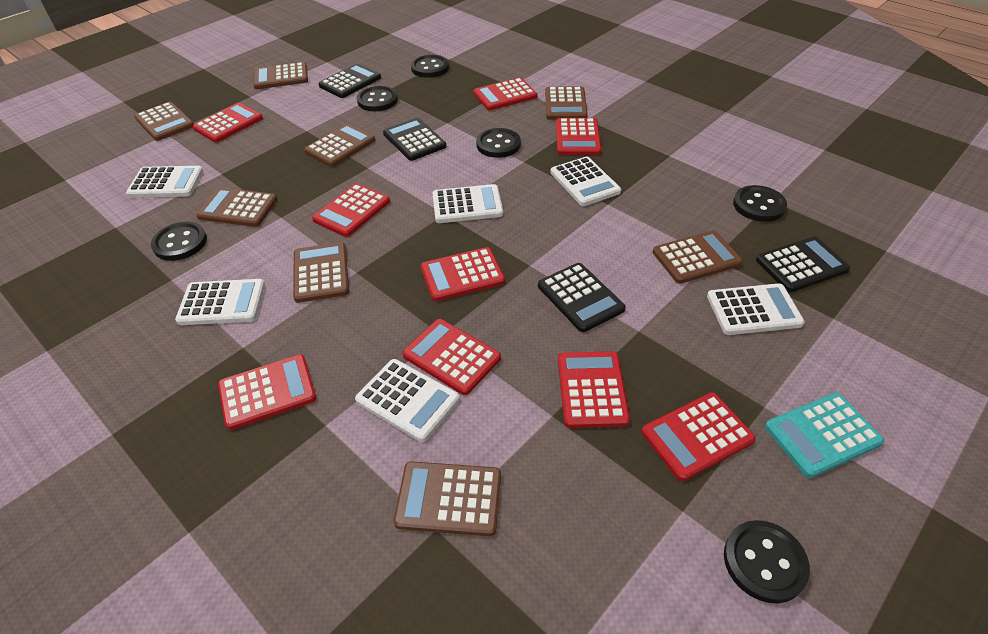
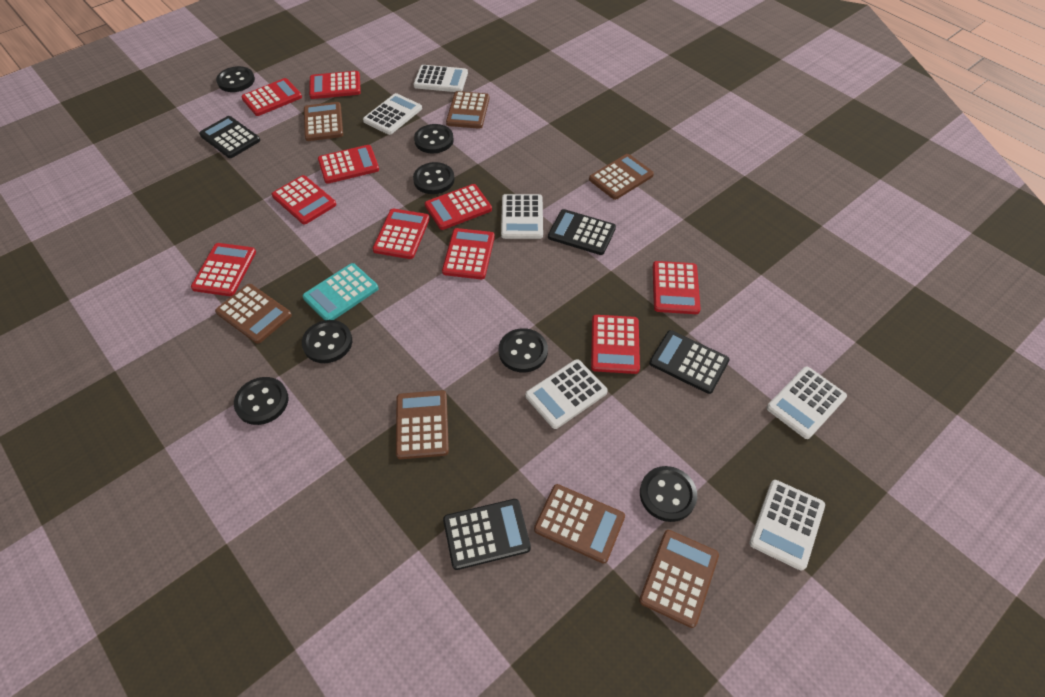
black button: [151,222,207,261] [357,86,398,111] [411,55,449,78] [476,128,521,158] [724,520,810,603] [733,185,787,222] = 6 -> [216,66,255,92] [234,377,288,425] [302,320,352,363] [413,162,455,194] [414,124,454,154] [499,328,548,373] [640,466,697,522] = 7
brown calculator: [134,102,194,141] [196,187,278,227] [253,62,308,89] [293,242,349,303] [304,123,375,167] [394,461,501,536] [545,86,588,120] [652,230,743,284] = 8 -> [215,284,292,344] [304,102,343,141] [396,390,449,459] [446,91,490,129] [534,484,625,564] [589,154,654,200] [639,530,719,628] = 7
red calculator: [193,103,263,143] [218,354,316,430] [312,183,390,237] [402,319,501,395] [420,247,505,301] [473,77,537,111] [556,118,601,155] [558,351,630,428] [641,392,756,481] = 9 -> [191,243,256,296] [241,78,302,116] [272,175,336,224] [309,71,361,99] [318,145,379,184] [373,209,430,259] [425,184,492,230] [442,228,495,279] [591,315,640,374] [653,261,700,314] = 10

